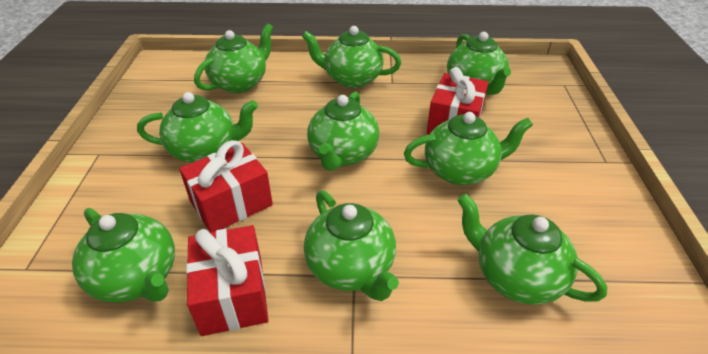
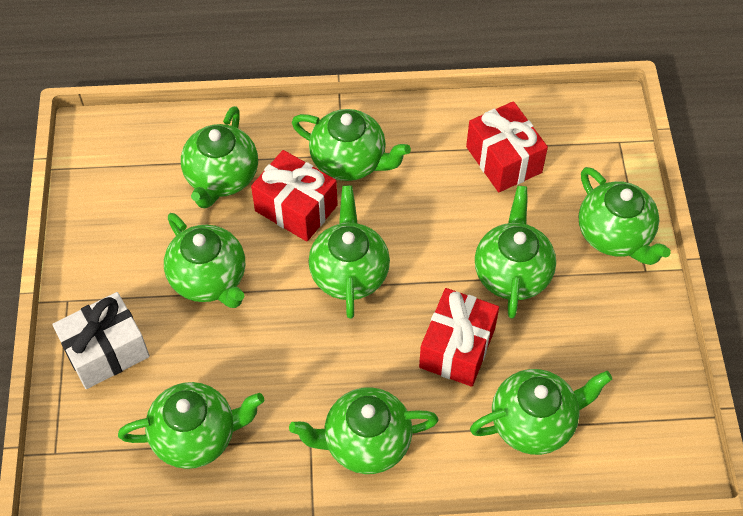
white gift: none = 0 -> [52,292,150,389] = 1

